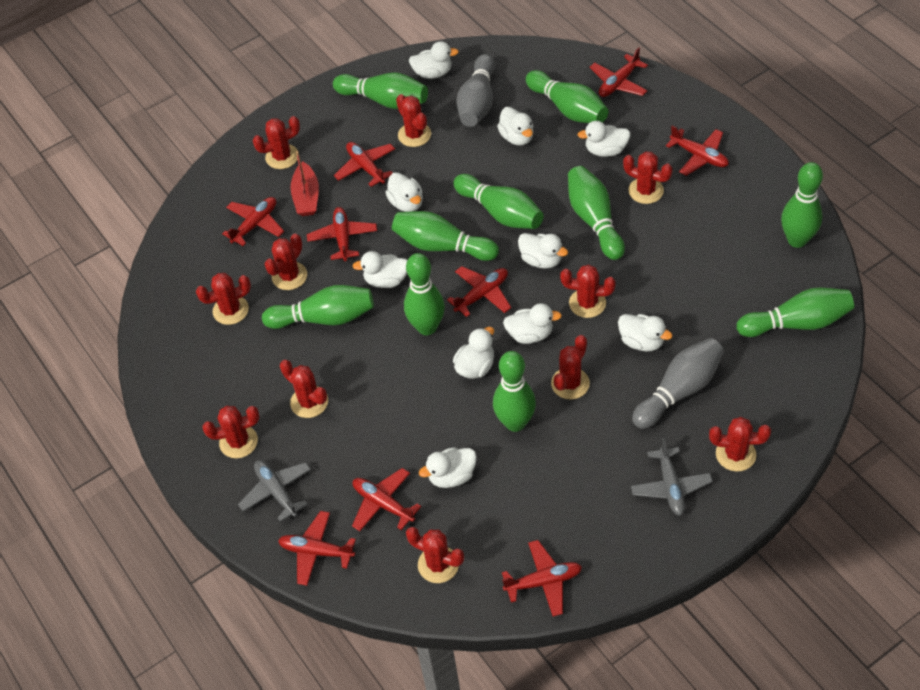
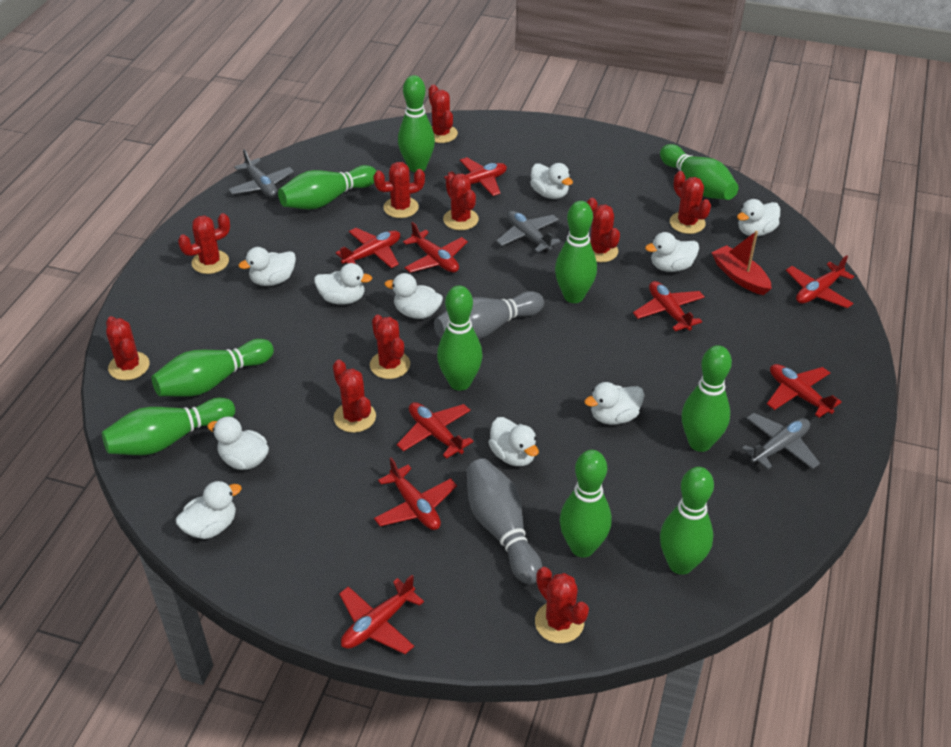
grey plane: [238,460,311,522] [631,438,713,516] = 2 -> [228,149,294,198] [496,211,561,253] [742,413,820,469] = 3
red cactus: [196,273,251,325] [202,406,260,458] [253,116,300,169] [265,234,307,290] [280,360,328,418] [396,94,431,147] [406,527,464,583] [551,335,590,399] [560,265,616,318] [623,151,673,204] [709,417,771,471] = 11 -> [106,316,150,380] [178,213,230,274] [333,360,376,433] [370,314,410,379] [373,162,425,218] [429,84,458,143] [443,174,479,230] [535,567,589,643] [587,198,620,262] [670,171,711,234] = 10

